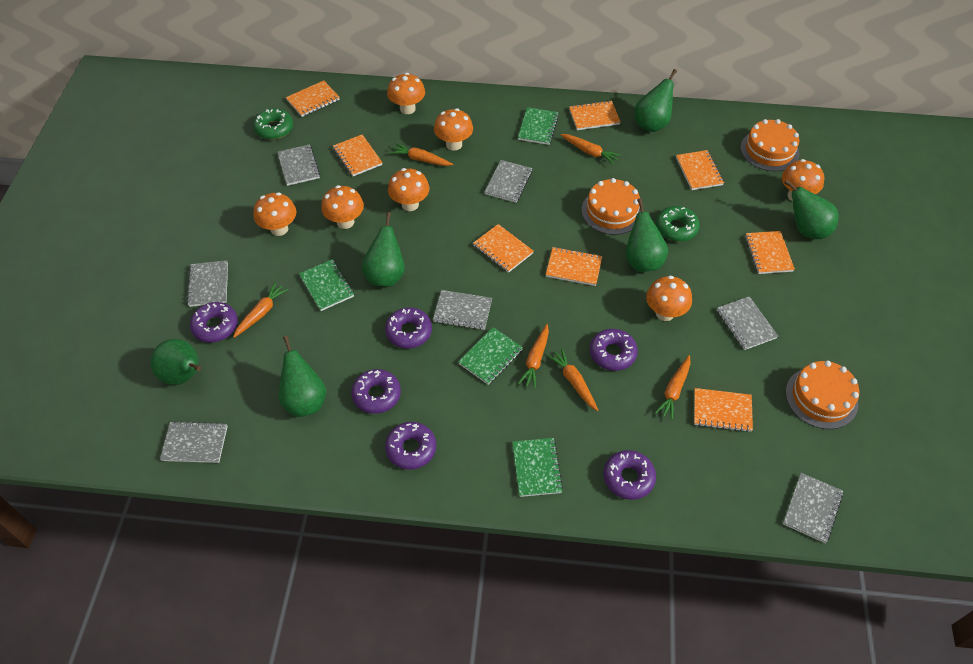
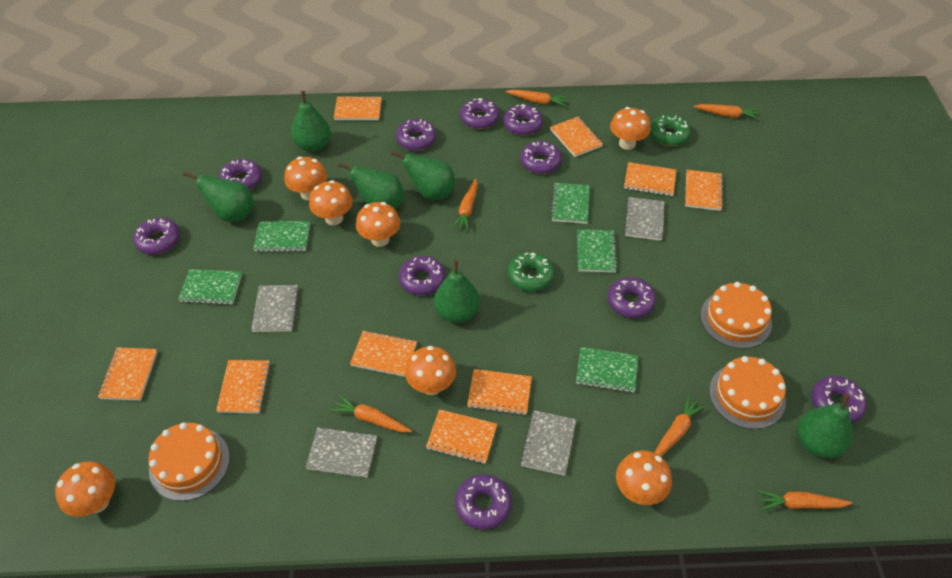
green notebook: [299,259,354,311] [458,327,523,385] [512,438,563,497] [518,107,559,145] = 4 -> [178,269,242,305] [253,221,310,252] [550,183,590,224] [576,347,638,393] [577,229,618,273] = 5
grey notebook: [160,421,228,463] [187,260,228,307] [277,144,320,186] [433,290,492,330] [485,160,532,203] [717,296,778,350] [783,473,843,543] = 7 -> [251,285,299,332] [306,427,377,477] [520,410,576,476] [624,197,665,241] = 4
orange notebook: [286,80,340,117] [333,134,383,176] [473,224,534,273] [546,247,602,286] [569,100,620,130] [676,150,724,190] [694,388,753,432] [745,231,795,274] = 8 -> [98,347,157,401] [216,360,270,413] [334,96,382,120] [350,330,417,377] [426,409,497,464] [467,369,532,415] [550,117,603,157] [624,162,676,196] [685,170,723,211] = 9
purple donut: [190,302,238,343] [351,369,401,414] [385,307,432,348] [385,422,436,469] [590,329,638,371] [603,450,656,500] = 6 -> [133,218,180,255] [219,159,262,190] [396,119,436,151] [399,256,446,295] [455,474,512,530] [460,98,500,129] [503,104,543,135] [520,141,562,174] [608,277,656,318] [812,376,867,423] = 10

